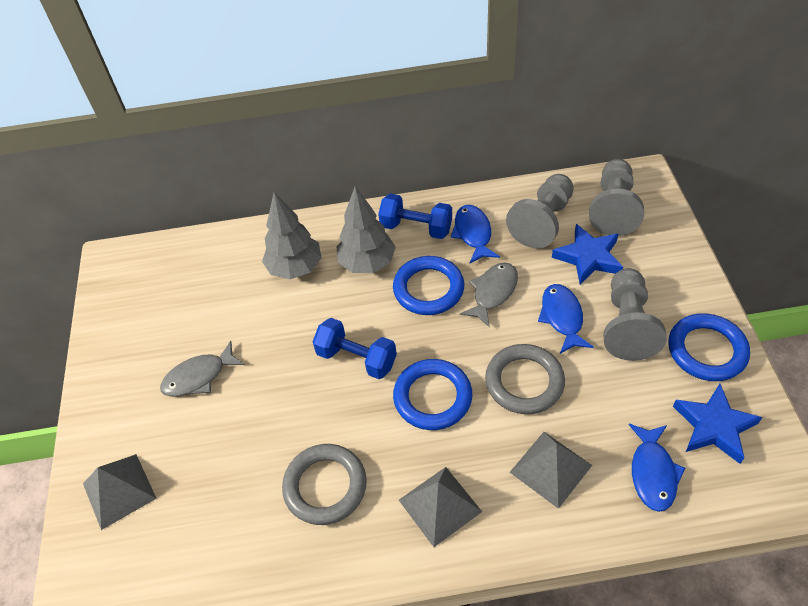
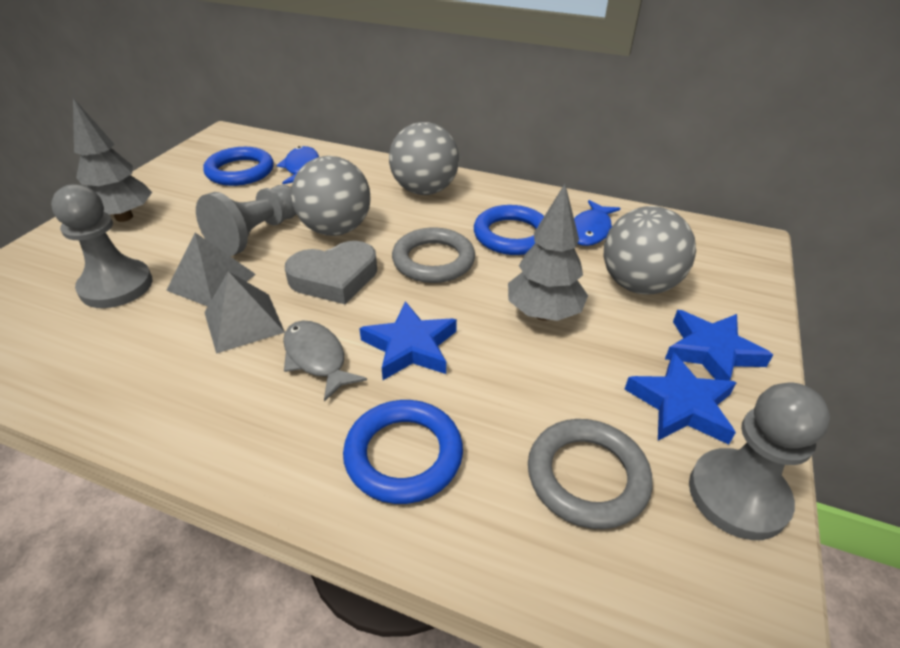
blue dumbbell: [313,318,397,379] [378,194,452,239] = 2 -> none = 0
blue fish: [451,205,500,264] [538,284,594,354] [629,424,685,512] = 3 -> [277,146,319,184] [574,200,620,246] = 2
blue star: [552,224,623,285] [673,384,762,464] = 2 -> [359,301,457,380] [625,352,737,445] [665,310,773,381] = 3
grey ball: none = 0 -> [291,156,371,236] [389,122,459,195] [603,206,696,295] = 3
grey fish: [160,341,245,397] [460,262,518,328] = 2 -> [283,320,367,402] = 1
grey heart: none = 0 -> [285,241,377,304] = 1
grey pyramid: [83,454,157,530] [399,467,482,547] [510,432,592,509] = 3 -> [166,233,256,307] [204,271,285,354] = 2

